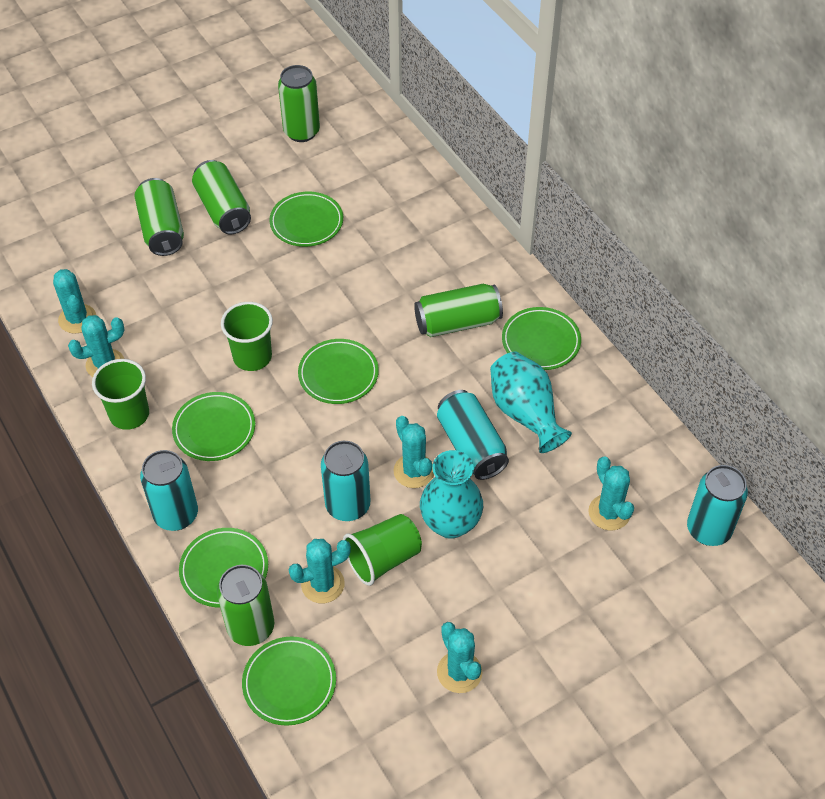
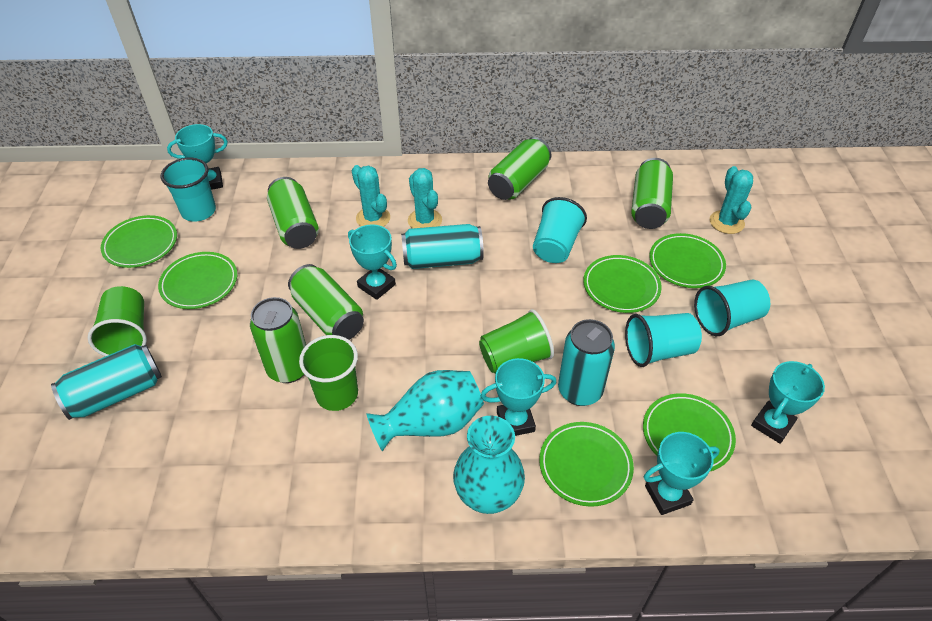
turquoise cactus: [53,269,96,333] [68,315,124,377] [289,539,351,603] [393,416,434,488] [437,622,482,693] [588,456,634,530] = 6 -> [352,165,390,227] [408,168,442,229] [710,166,753,234] = 3
turquoise can: [140,450,198,531] [321,441,370,521] [437,390,509,480] [687,465,748,546] = 4 -> [51,344,162,420] [401,224,484,269] [558,319,615,406] = 3
turquoise cup: none = 0 -> [161,158,216,222] [533,197,587,263] [625,313,702,367] [694,280,770,336] = 4
turquoise trophy: none = 0 -> [167,124,228,190] [348,224,397,300] [481,358,557,436] [644,432,720,515] [751,361,825,444] = 5

